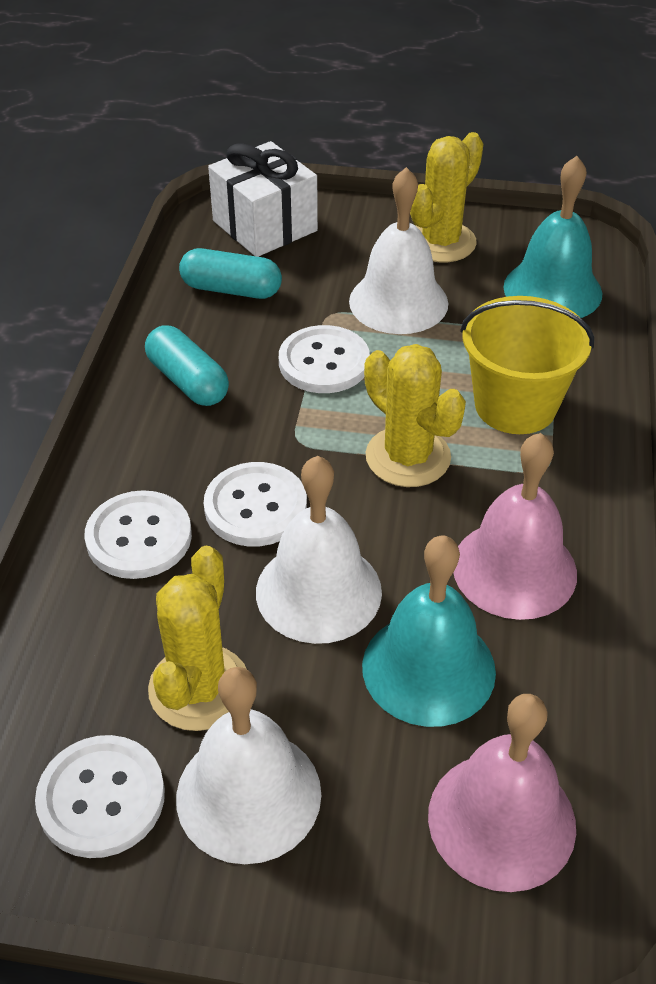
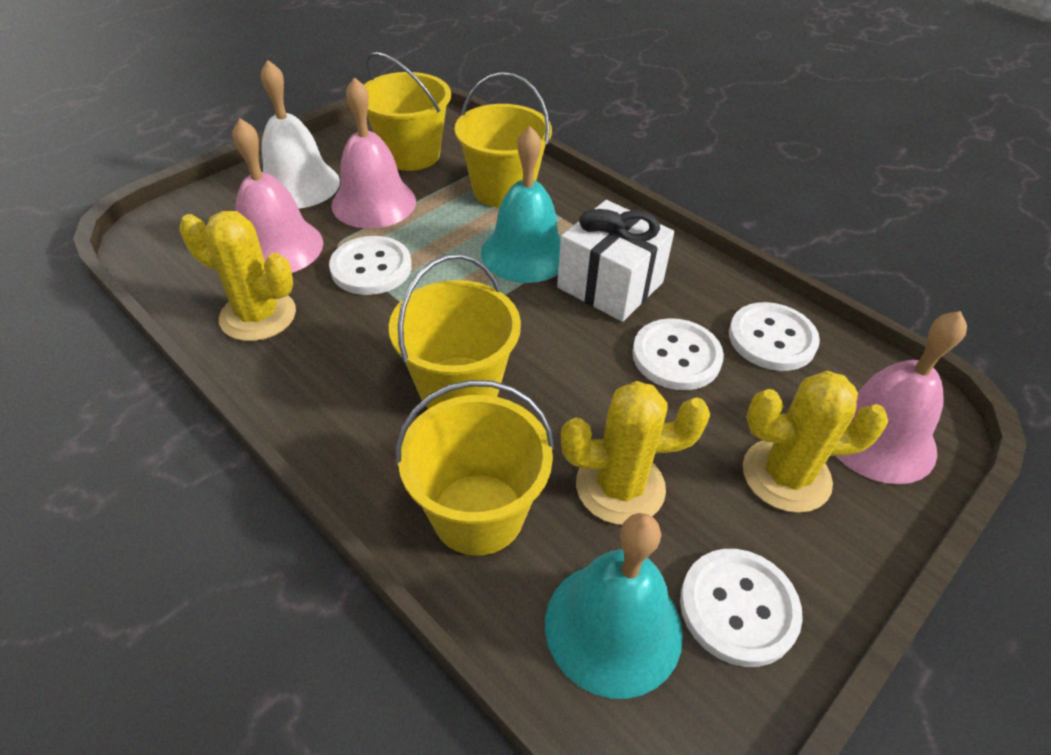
pink bell: [428,694,576,892] [453,433,577,620] = 2 -> [232,118,323,273] [331,77,416,228] [836,311,967,484] = 3
turquoise capsule: [145,325,229,406] [179,248,282,299] = 2 -> none = 0
white bell: [176,667,321,864] [256,456,382,644] [349,167,449,334] = 3 -> [261,60,340,209] = 1
yellow bucket: [460,296,594,434] = 1 -> [364,52,451,171] [389,254,521,409] [396,380,554,556] [455,72,552,208] = 4

